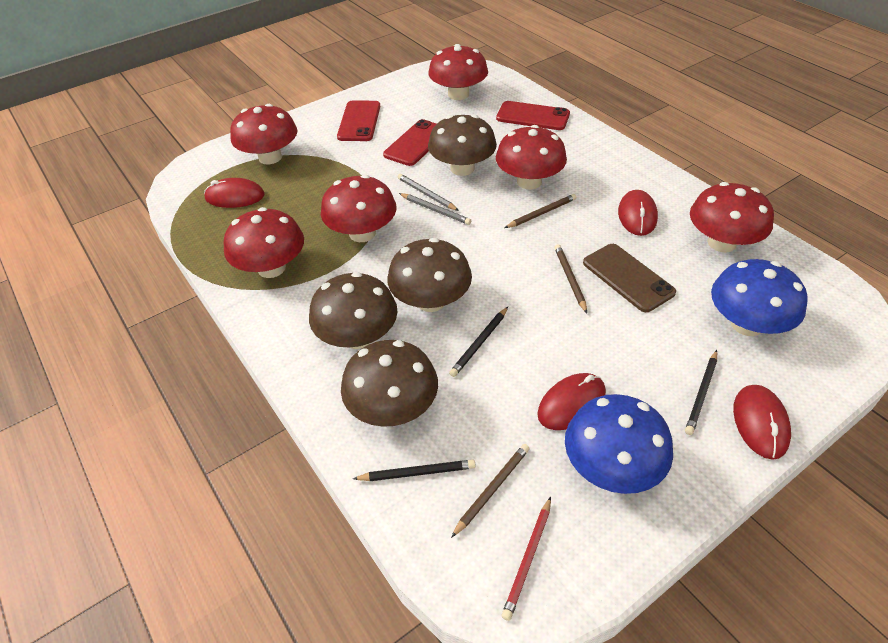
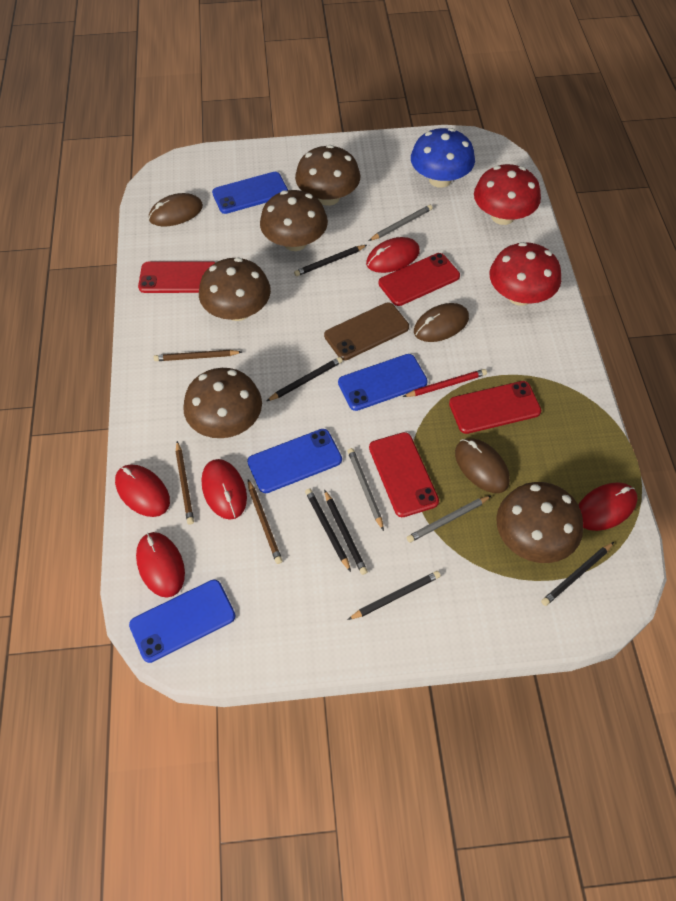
black pencil: [353,460,476,481] [449,307,508,377] [685,350,717,435] = 3 -> [267,357,343,401] [294,245,367,276] [305,488,351,572] [324,490,368,575] [347,571,440,620] [541,542,614,606] = 6
blue mushroom: [565,394,673,494] [711,259,808,336] = 2 -> [411,128,475,188] = 1
blue phone: none = 0 -> [129,580,236,663] [212,172,288,214] [247,429,342,493] [338,354,428,411] = 4
brown mouse: none = 0 -> [149,193,203,227] [414,303,469,342] [455,438,510,493] = 3
brown mushroom: [309,272,397,349] [341,340,438,427] [387,238,472,312] [428,114,497,176] = 4 -> [183,368,262,438] [199,257,271,321] [260,190,328,251] [295,145,361,206] [496,482,583,563] = 5
grey pencil: [398,174,459,211] [399,193,471,225] = 2 -> [347,448,384,531] [369,205,432,241] [407,495,492,543] = 3
red mouse: [204,178,265,208] [537,373,606,430] [618,190,658,236] [733,385,791,460] = 4 -> [115,464,170,517] [136,532,185,598] [202,459,247,520] [366,237,420,273] [578,482,638,531] = 5
red mushroom: [223,207,304,278] [230,104,297,164] [321,175,396,242] [428,44,488,100] [496,125,567,189] [690,182,774,252] = 6 -> [474,164,541,225] [490,242,561,306] = 2
red phone: [337,101,381,141] [383,119,436,166] [496,101,570,130] = 3 -> [138,261,216,293] [369,432,439,517] [379,253,460,306] [449,381,541,434] = 4

